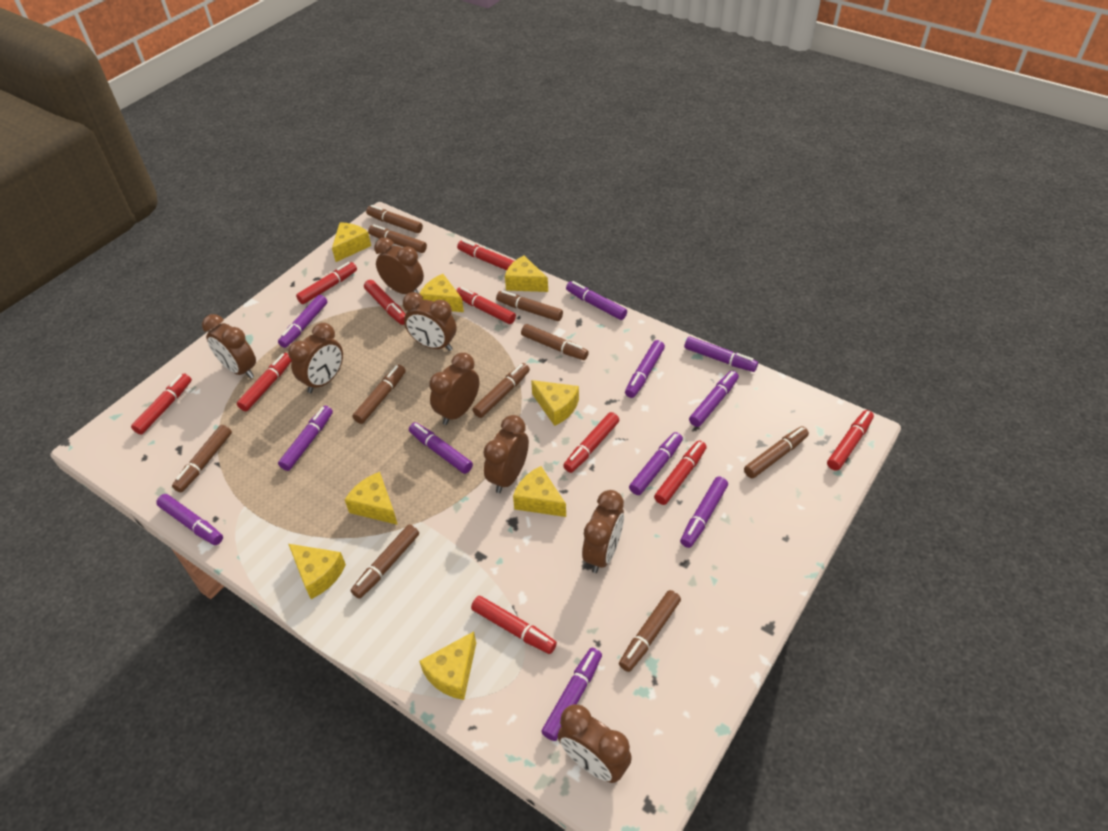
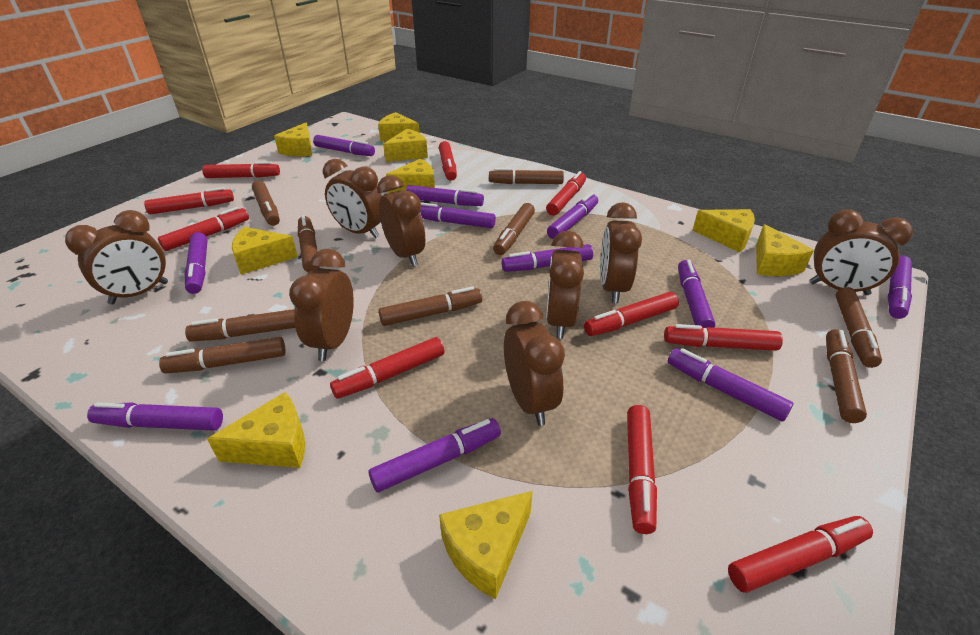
brown marker: [172,425,232,493] [351,524,419,599] [353,365,406,424] [366,205,423,233] [368,224,427,253] [473,363,530,418] [496,290,563,321] [521,324,589,360] [619,590,681,672] [744,426,809,478] = 10 -> [159,337,285,374] [185,309,295,342] [252,181,280,226] [298,215,320,272] [379,286,482,326] [489,168,564,184] [493,203,535,255] [826,329,867,423] [836,287,882,368] = 9
yellow cheese: [289,544,346,599] [332,222,371,262] [345,472,398,525] [419,632,476,700] [420,274,464,312] [505,256,548,292] [513,466,566,517] [531,380,579,426] = 8 -> [207,392,305,468] [232,227,298,275] [274,123,312,156] [378,112,420,141] [383,129,428,162] [386,159,435,193] [439,491,533,599] [692,209,755,252] [756,224,814,276] = 9

